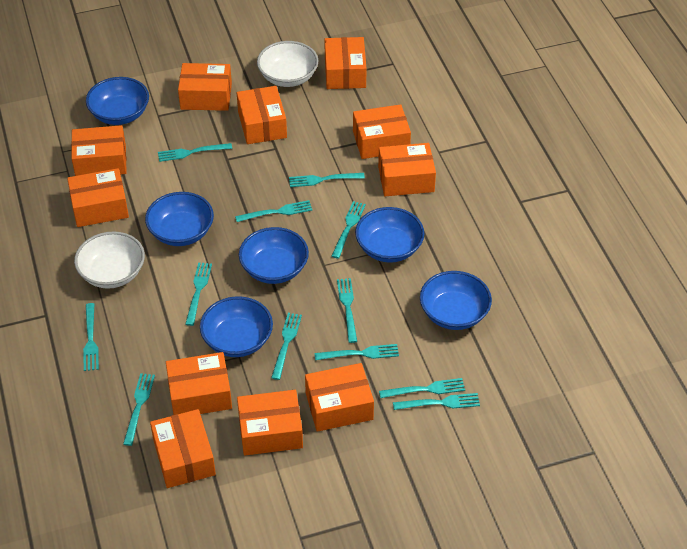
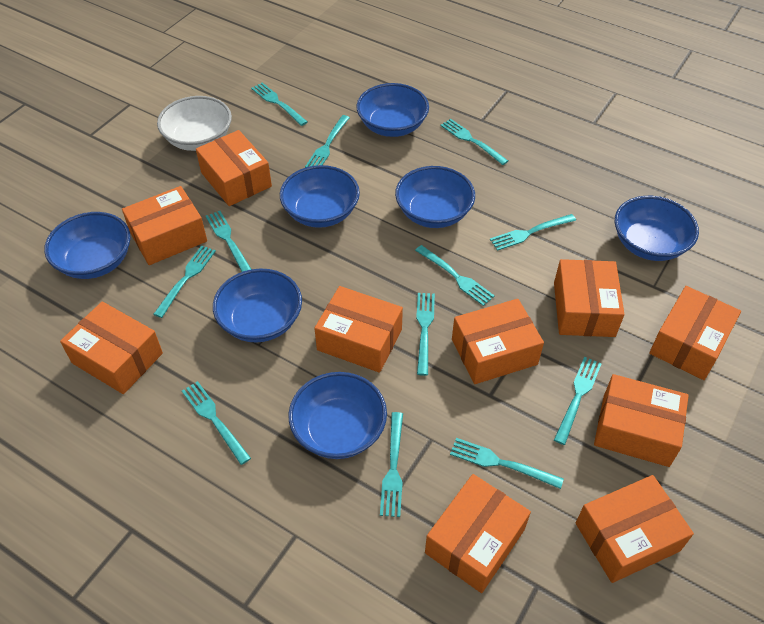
blue bowl: [86,77,149,125] [145,192,214,246] [200,296,273,357] [239,227,309,284] [355,207,424,263] [420,271,492,330] = 6 -> [44,212,130,279] [213,269,302,342] [280,165,360,228] [288,372,387,459] [356,83,429,137] [395,166,475,228] [615,196,699,261] = 7
orange box: [67,168,129,227] [71,125,127,176] [150,409,216,488] [166,352,232,415] [178,63,232,111] [237,86,287,144] [237,390,303,456] [305,363,374,432] [324,37,367,89] [353,104,411,159] [378,143,436,196] = 11 -> [60,301,163,394] [122,186,207,265] [196,130,272,206] [314,286,403,373] [425,474,531,593] [452,299,544,384] [554,259,625,337] [576,475,694,583] [594,374,689,467] [649,286,741,380] = 10
white bowl: [74,231,145,289] [257,41,318,87] = 2 -> [157,96,232,151] = 1

